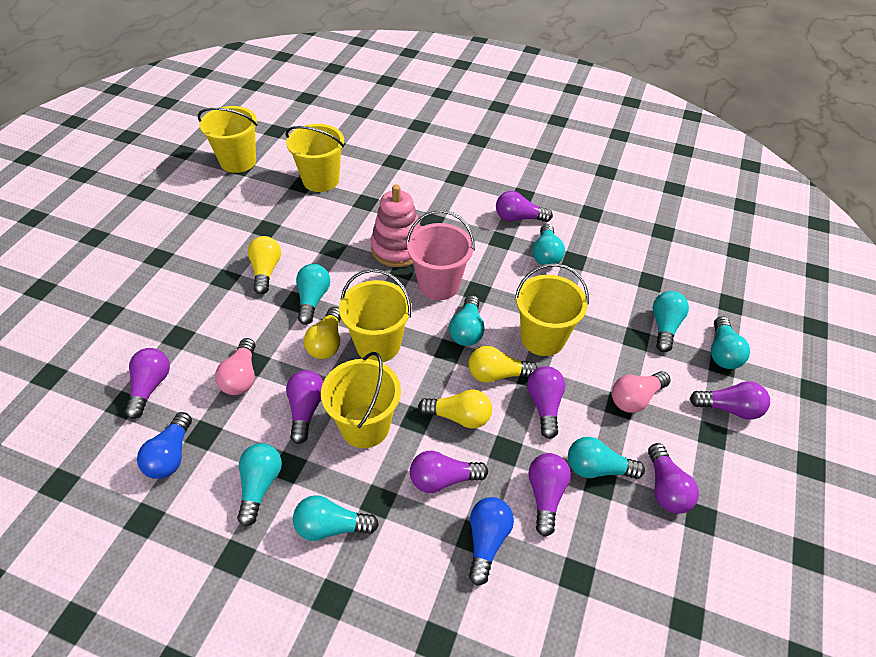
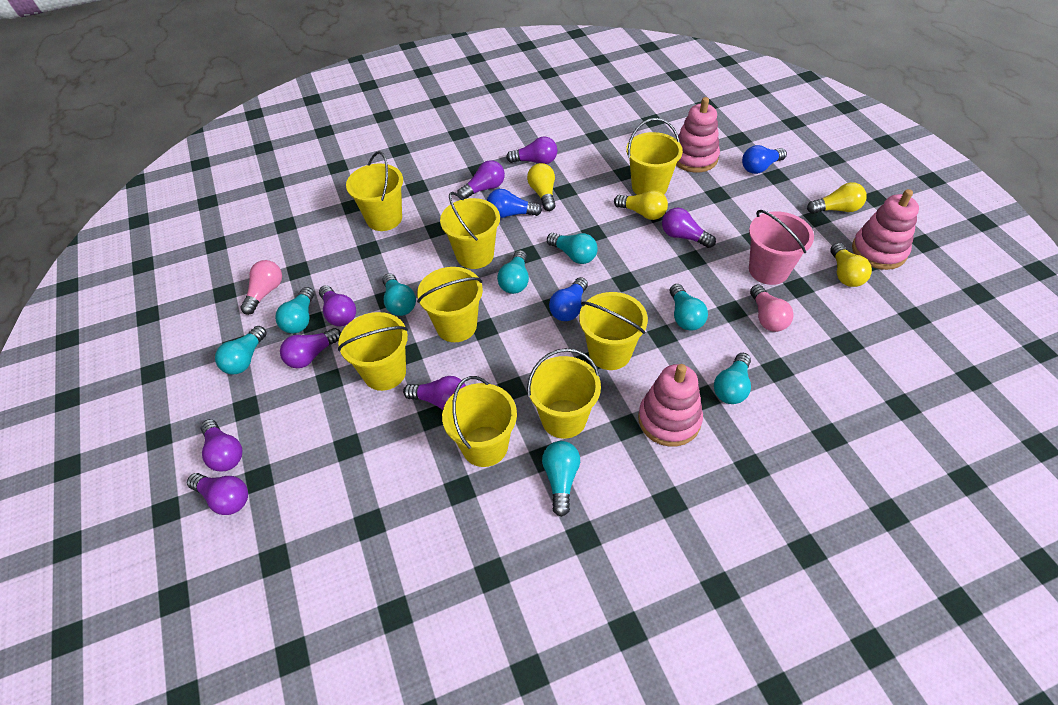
blue light bulb: [137,412,192,479] [469,497,514,586] = 2 -> [487,189,542,218] [549,277,588,321] [742,145,787,174] = 3
pink stacking toy: [371,184,421,267] = 1 -> [638,364,703,446] [676,97,720,173] [852,189,919,270] = 3
yellow bucket: [198,106,257,173] [286,124,344,192] [321,352,401,448] [339,269,411,362] [515,263,589,356] = 5 -> [338,312,408,391] [346,151,403,231] [417,267,483,342] [440,192,500,269] [442,376,517,467] [527,348,601,439] [579,292,648,370] [626,118,683,195] = 8

